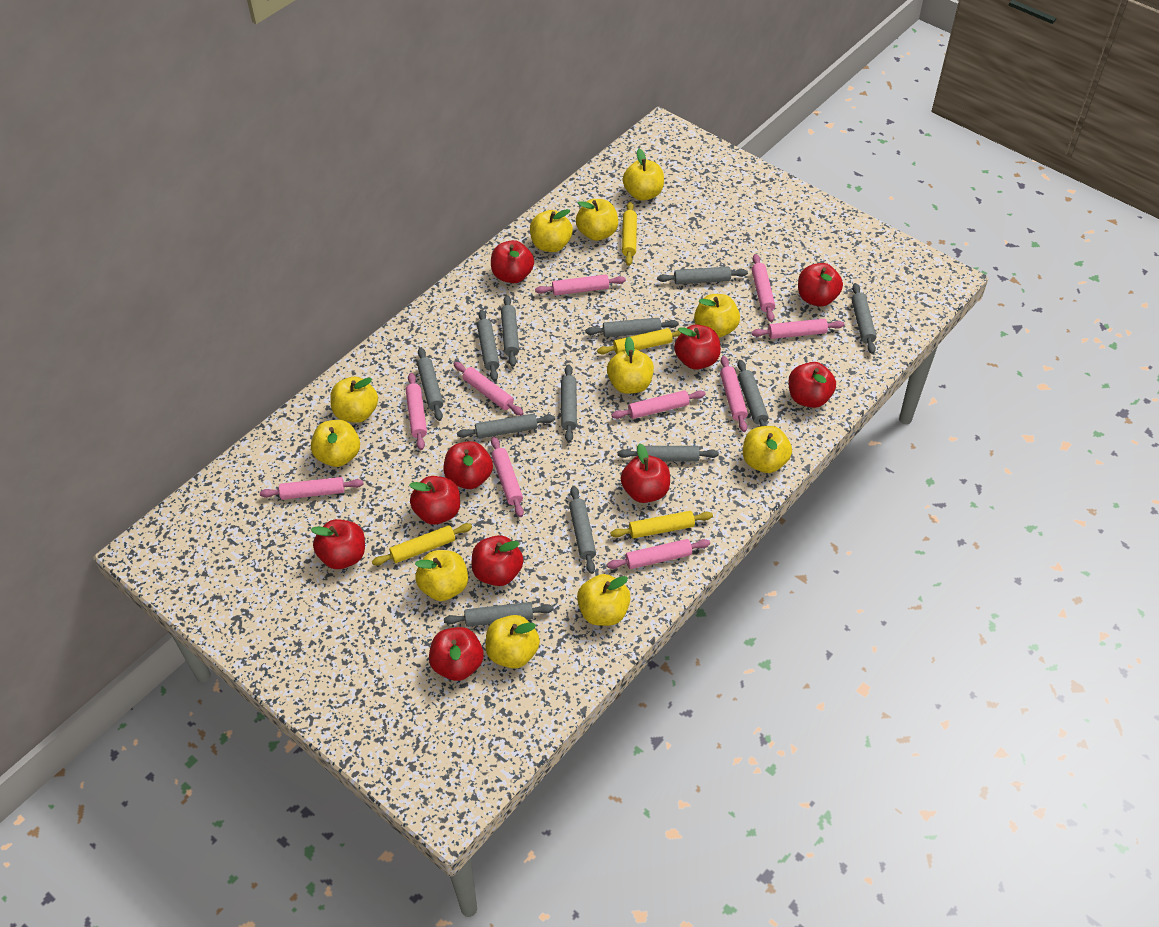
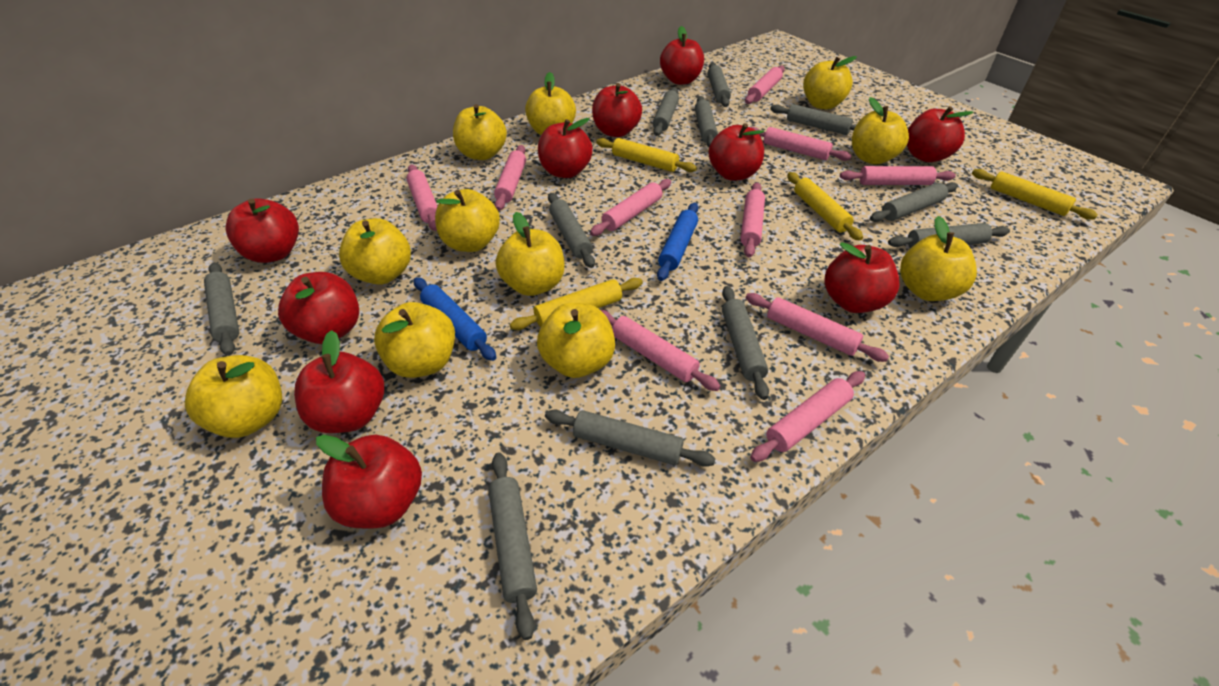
blue rolling pin: none = 0 -> [413,277,497,361] [657,203,699,281] = 2
grey rolling pin: [417,347,443,421] [444,602,554,627] [457,414,555,439] [477,309,499,381] [501,295,519,367] [561,364,577,442] [569,486,596,574] [585,318,679,337] [617,446,719,462] [657,266,748,284] [738,360,768,427] [851,283,876,354] = 12 -> [204,262,239,356] [488,453,537,640] [545,410,716,467] [548,193,595,268] [653,87,679,136] [695,96,718,147] [708,63,731,107] [722,286,769,400] [770,104,856,135] [870,182,958,222] [888,223,1010,248] = 11

